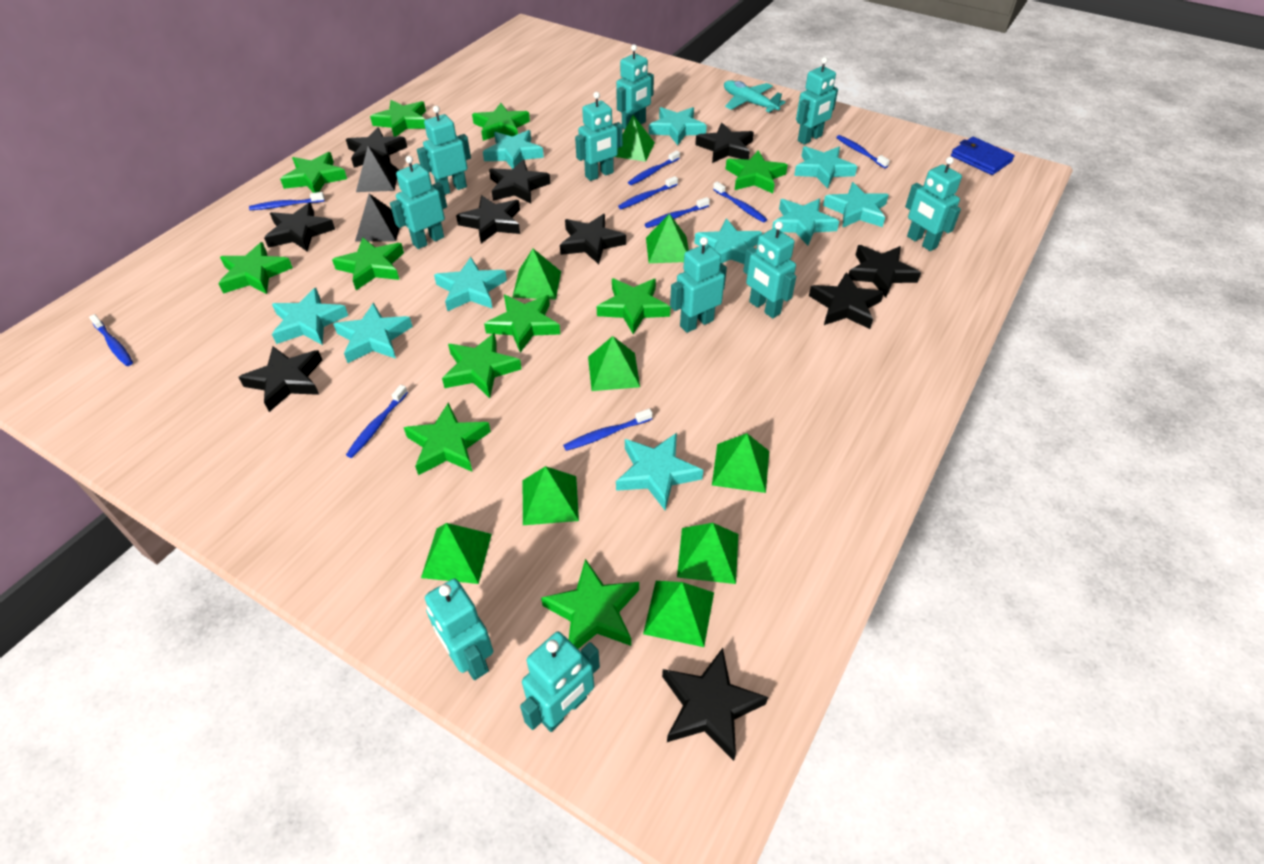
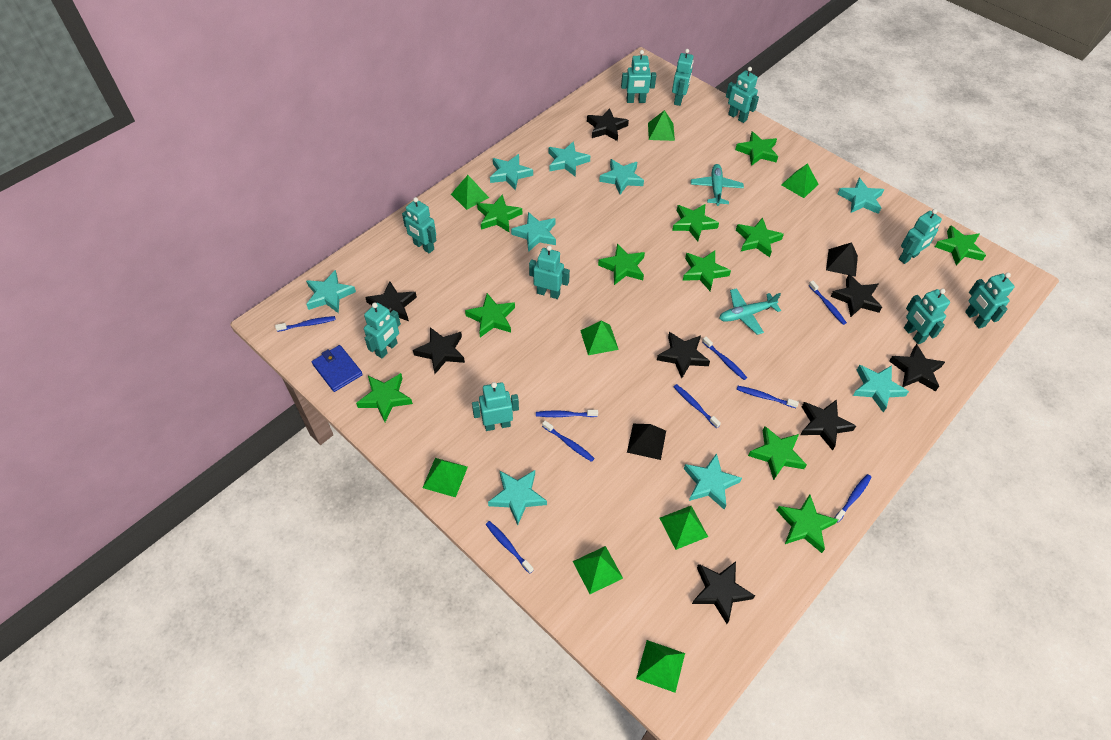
black star: [238,346,322,412] [264,203,335,252] [346,127,407,168] [456,195,520,243] [489,159,550,204] [560,214,626,264] [662,648,768,761] [695,123,754,163] [809,272,884,329] [848,245,921,297] = 10 -> [365,281,417,321] [413,327,465,374] [587,108,629,141] [657,332,710,378] [692,561,755,624] [800,399,856,451] [830,274,882,317] [889,344,945,391] = 8
green pyramid: [421,523,492,584] [512,249,561,300] [523,466,579,525] [588,336,640,391] [615,115,655,162] [643,581,714,647] [646,214,689,263] [677,523,738,584] [712,433,769,493] = 9 -> [423,458,468,497] [451,175,489,210] [573,546,623,594] [580,321,619,355] [636,640,685,693] [648,110,675,141] [660,506,708,550] [781,163,819,198] = 8
turquoise plane: [724,80,786,113] = 1 -> [691,164,744,206] [719,288,781,335] = 2
turquoise star: [272,288,348,345] [333,303,413,363] [434,257,507,311] [483,130,544,169] [616,433,703,510] [649,107,707,145] [694,218,762,264] [772,199,839,246] [794,146,857,188] [823,182,889,228] = 10 -> [306,270,356,314] [488,470,547,525] [490,154,533,190] [511,212,556,252] [549,141,590,177] [599,159,644,195] [684,453,742,510] [838,178,884,214] [853,365,909,412] = 9

